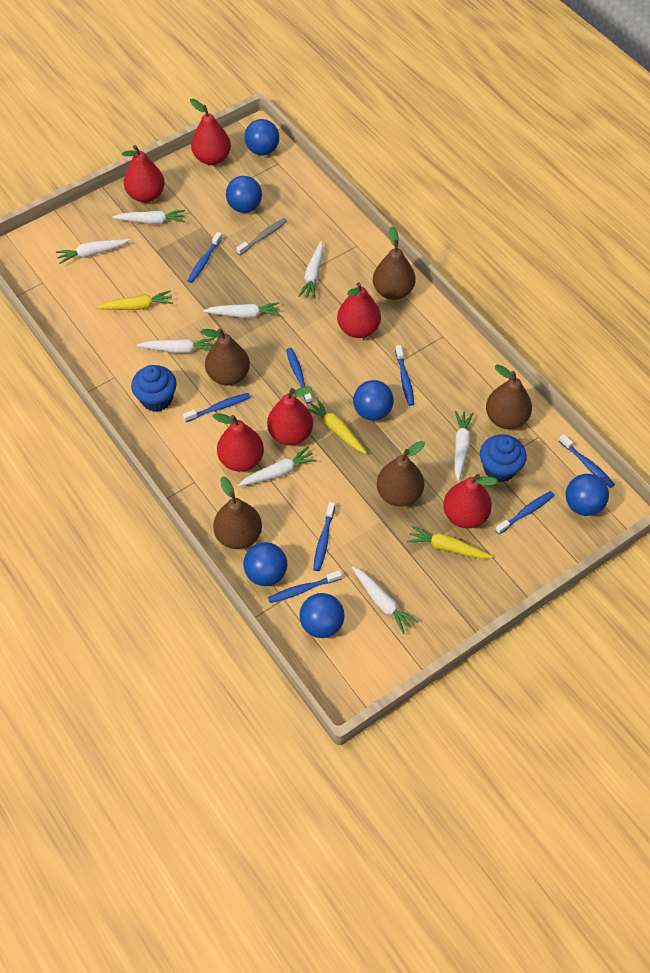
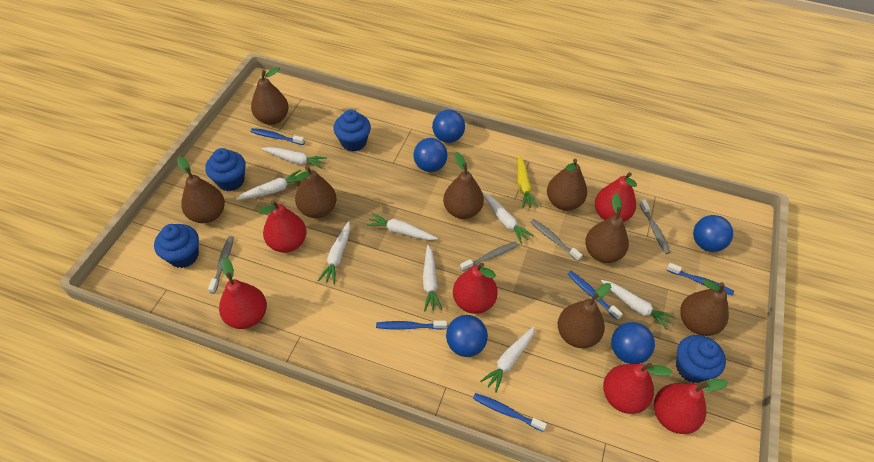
blue ball: [226,176,262,213] [243,542,287,586] [245,119,279,155] [299,593,345,638] [353,380,394,421] [566,474,609,516] = 6 -> [413,138,447,172] [432,110,465,143] [446,315,488,357] [611,322,655,364] [693,215,733,252] = 5
blue cupcake: [131,365,177,412] [480,434,527,482] = 2 -> [154,224,199,268] [205,148,246,191] [333,110,371,152] [676,335,726,383] = 4
blue toothbrush: [183,393,251,422] [187,232,222,283] [268,570,342,603] [286,348,312,404] [313,502,335,571] [395,345,414,406] [495,491,555,534] [559,434,615,488] = 8 -> [250,128,305,145] [376,320,447,330] [473,393,547,432] [568,271,623,320] [666,263,734,296] = 5
brown pear: [200,328,250,386] [213,476,262,549] [373,226,415,300] [377,441,425,507] [486,364,532,429] = 5 -> [177,156,225,223] [251,67,289,125] [295,166,337,218] [443,152,484,219] [547,159,587,211] [558,283,611,348] [585,193,629,263] [680,279,729,336] = 8
grey toothbrush: [236,218,287,255] = 1 -> [208,236,234,294] [460,242,518,271] [530,219,583,261] [639,200,670,254] = 4
yellow carrot: [96,290,173,310] [308,398,367,454] [407,526,493,559] = 3 -> [517,155,538,208] = 1

